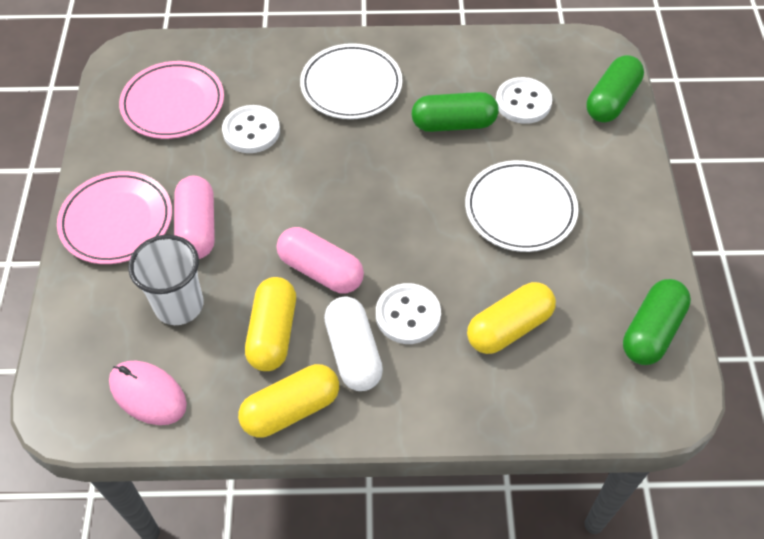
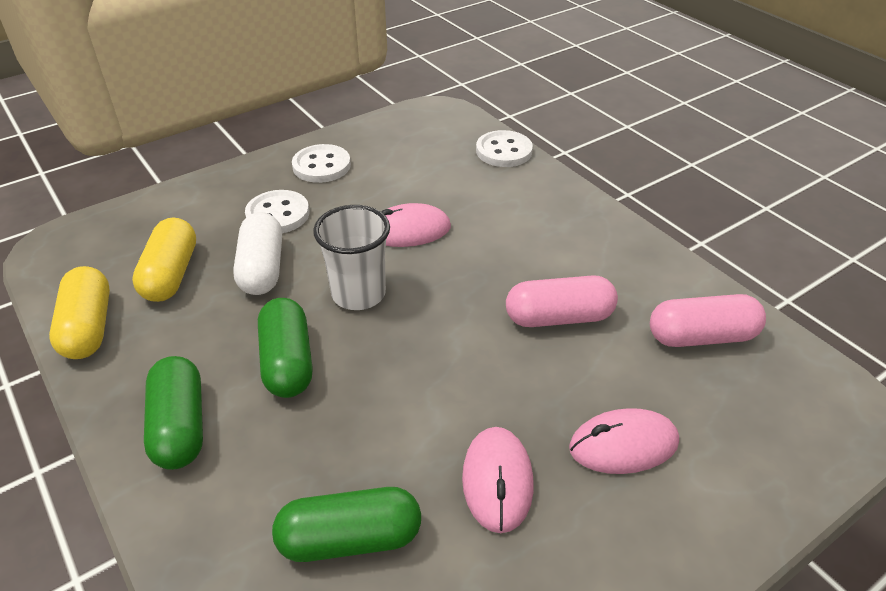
pink mouse: [109,361,187,425] = 1 -> [382,203,451,247] [462,427,533,533] [569,408,679,474] = 3
pink plate: [57,171,172,264] [119,61,224,139] = 2 -> none = 0
white plate: [300,43,403,119] [465,160,579,252] = 2 -> none = 0
yellow capsule: [238,364,339,438] [245,277,296,371] [467,282,556,354] = 3 -> [49,266,110,359] [132,217,196,302] = 2

